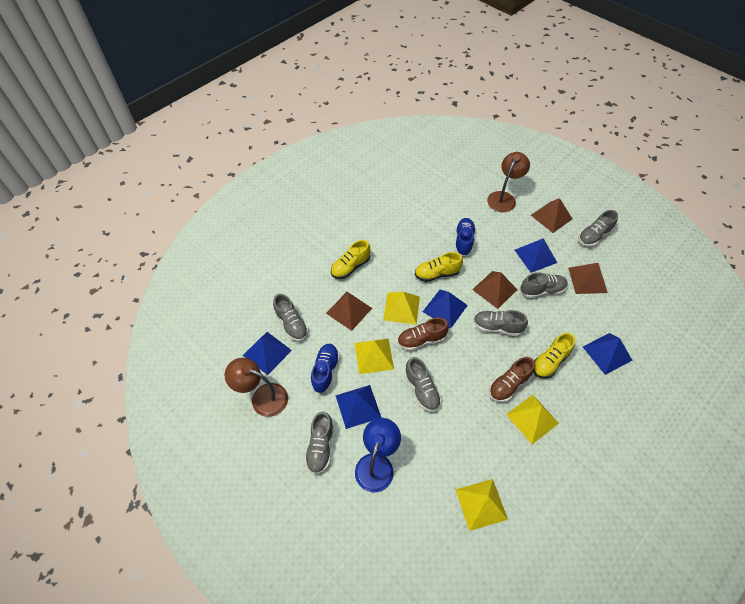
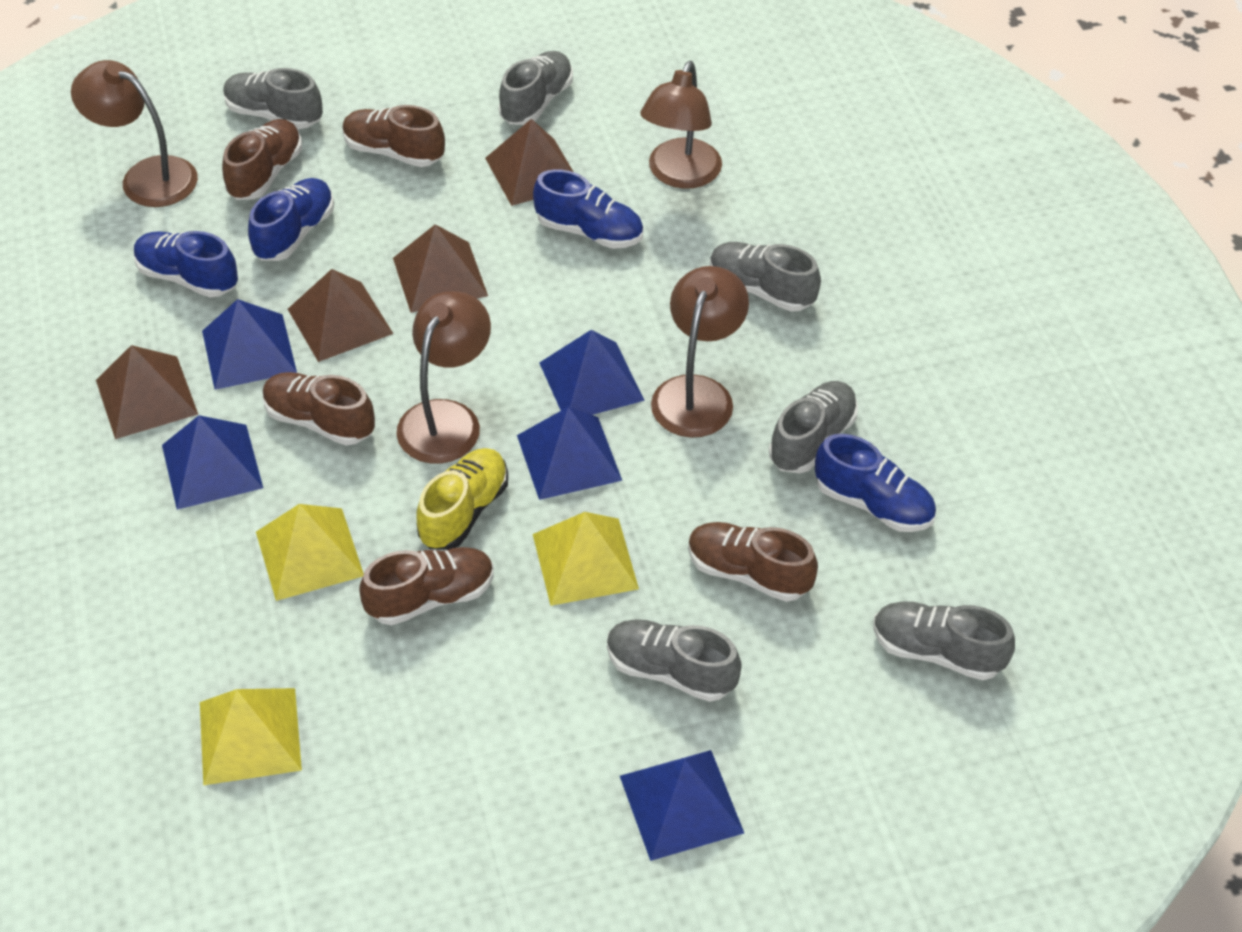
blue lamp: [355,418,401,492] = 1 -> none = 0
blue shoe: [311,344,340,393] [455,218,476,256] = 2 -> [134,231,238,298] [248,178,334,261] [533,169,643,249] [815,434,936,532] = 4
brown lamp: [225,358,288,417] [487,152,530,212] = 2 -> [71,60,198,207] [396,291,491,463] [640,61,722,189] [651,266,749,438] = 4
brown shoe: [397,318,449,351] [489,357,535,402] = 2 -> [222,119,302,200] [263,372,375,445] [342,105,445,167] [359,547,494,625] [688,522,818,602] = 5
yellow pyramid: [355,339,394,374] [383,292,420,325] [455,479,508,531] [506,395,559,444] = 4 -> [200,688,302,785] [256,504,364,601] [533,512,639,606] = 3
yellow shoe: [331,240,370,279] [415,252,463,282] [533,333,575,378] = 3 -> [416,448,508,550] = 1

